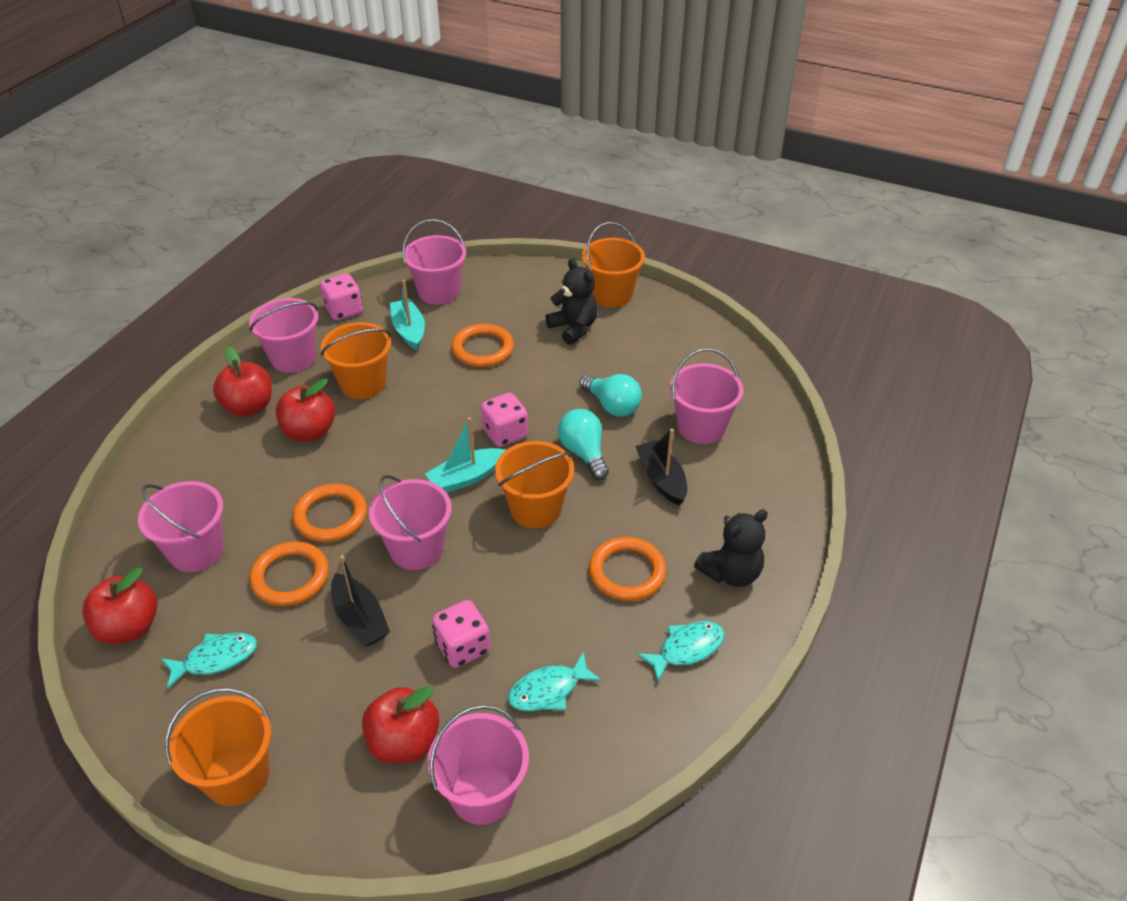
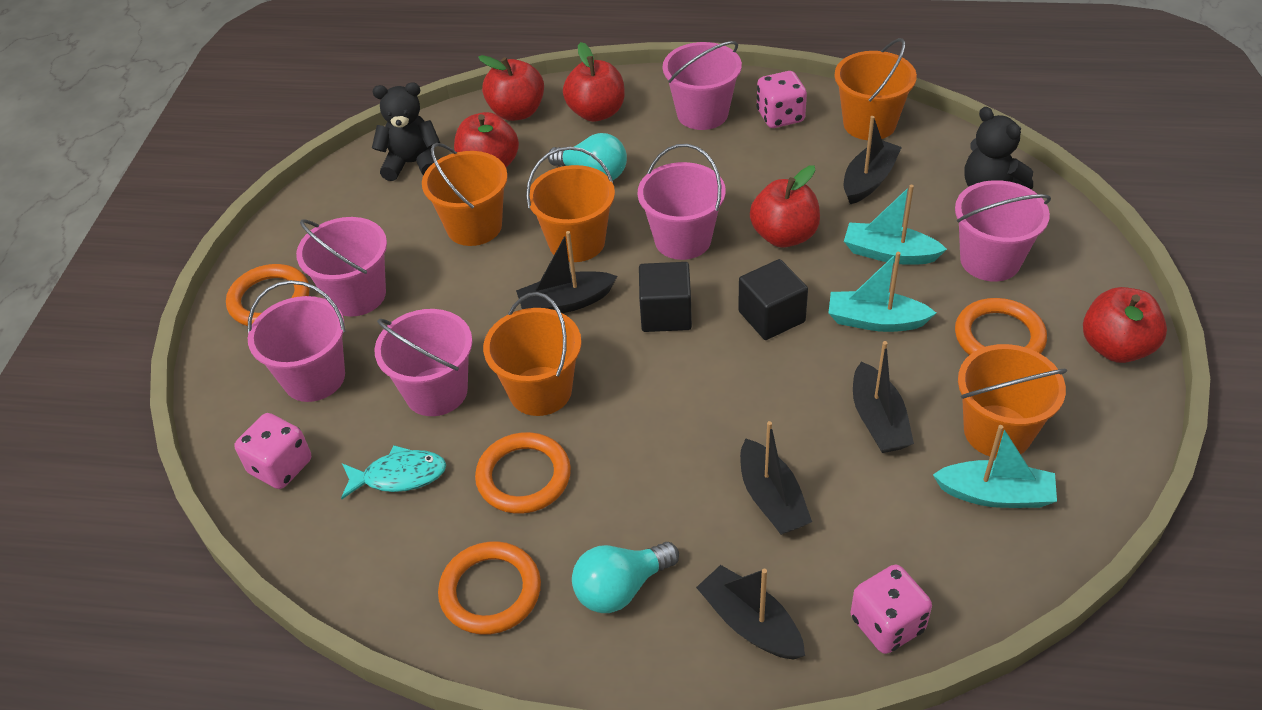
black boat: [331,555,390,646] [635,429,687,505] = 2 -> [516,231,617,313] [696,565,805,659] [740,421,812,535] [844,116,902,204] [853,341,914,453] = 5
black cube: none = 0 -> [639,262,692,332] [738,259,808,340] = 2
orange bucket: [165,688,271,806] [321,322,391,399] [495,441,574,528] [582,222,645,307] = 4 -> [422,143,508,246] [483,292,581,416] [526,147,615,262] [835,38,917,140] [958,344,1067,458] = 5
red apple: [82,567,158,645] [213,346,272,417] [276,379,335,442] [362,686,439,764] = 4 -> [454,112,519,167] [478,55,544,121] [563,42,625,122] [750,166,820,247] [1083,287,1167,363] = 5
turquoise boat: [390,280,425,350] [425,417,506,493] = 2 -> [829,252,936,332] [844,185,947,265] [933,425,1057,508] = 3
turquoise fish: [161,633,257,690] [508,652,602,711] [637,621,724,682] = 3 -> [341,445,446,499] = 1

